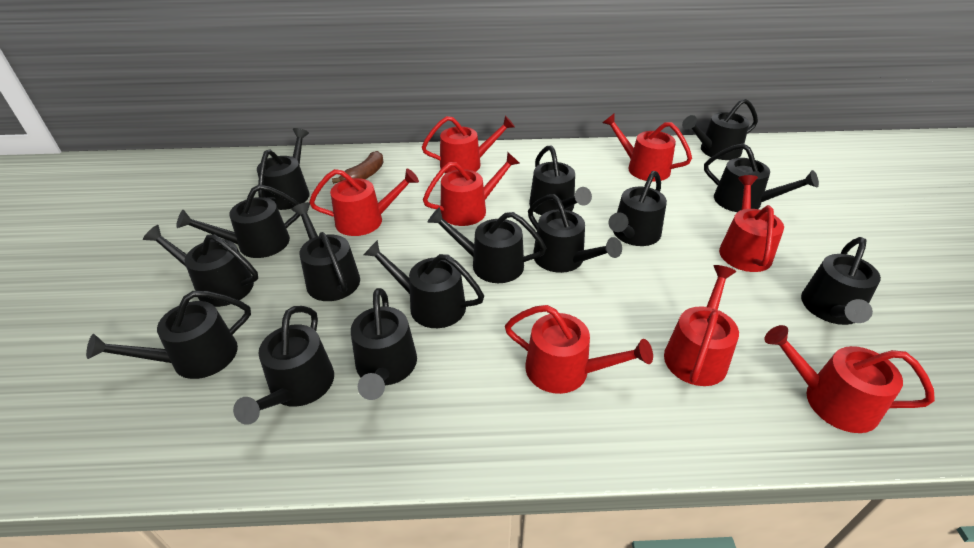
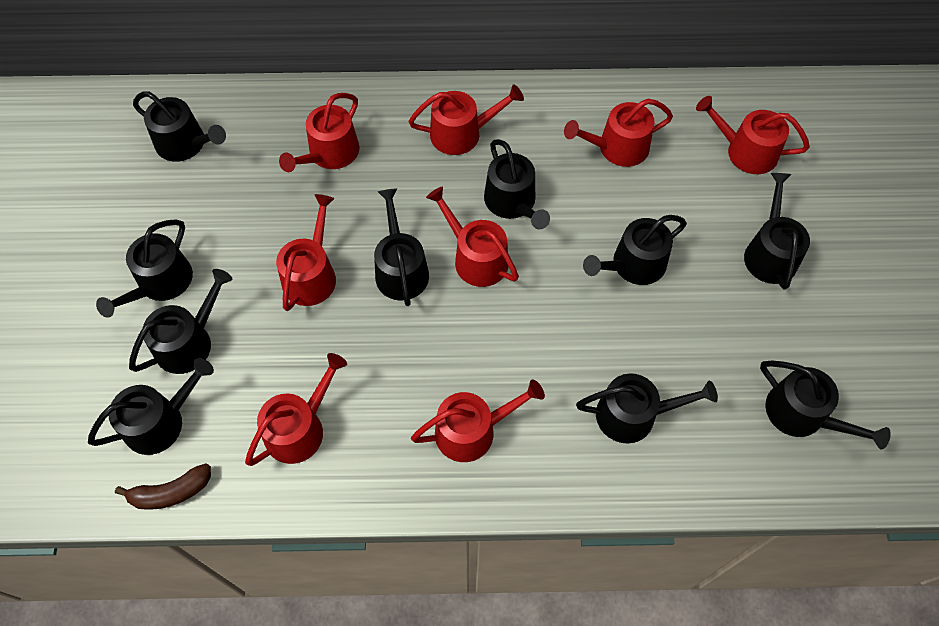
black watering can: [86,291,251,379] [143,225,258,307] [176,184,300,258] [233,306,334,425] [257,128,309,210] [291,202,360,301] [351,288,417,400] [363,240,484,328] [427,207,546,283] [528,194,622,273] [529,145,592,215] [609,171,667,246] [682,99,758,160] [704,143,819,212] [801,237,881,325] = 15 -> [88,358,214,455] [96,219,193,318] [129,269,232,374] [133,91,226,162] [374,189,429,306] [484,139,550,229] [576,373,718,444] [583,215,687,285] [744,173,810,290] [760,360,891,450] = 10

